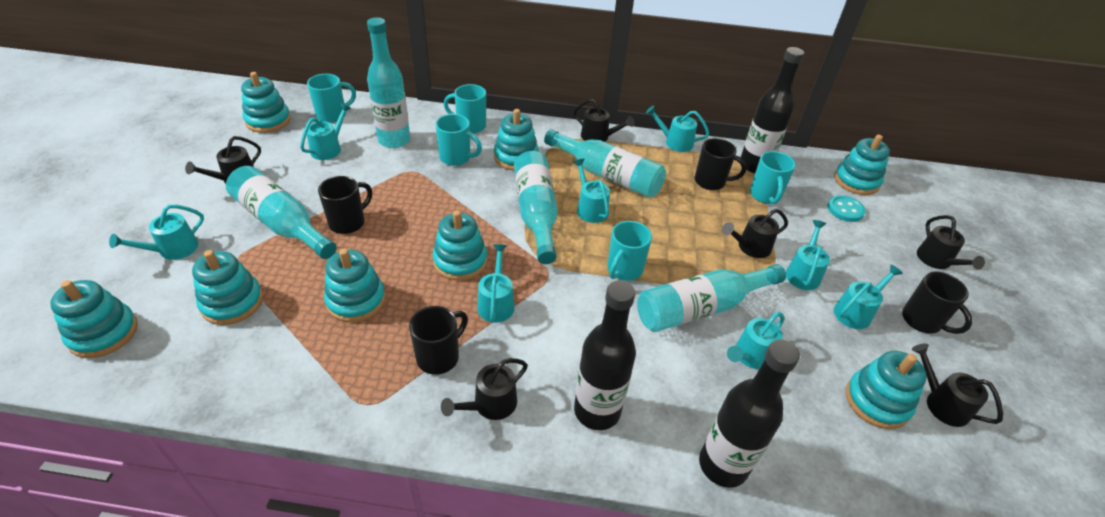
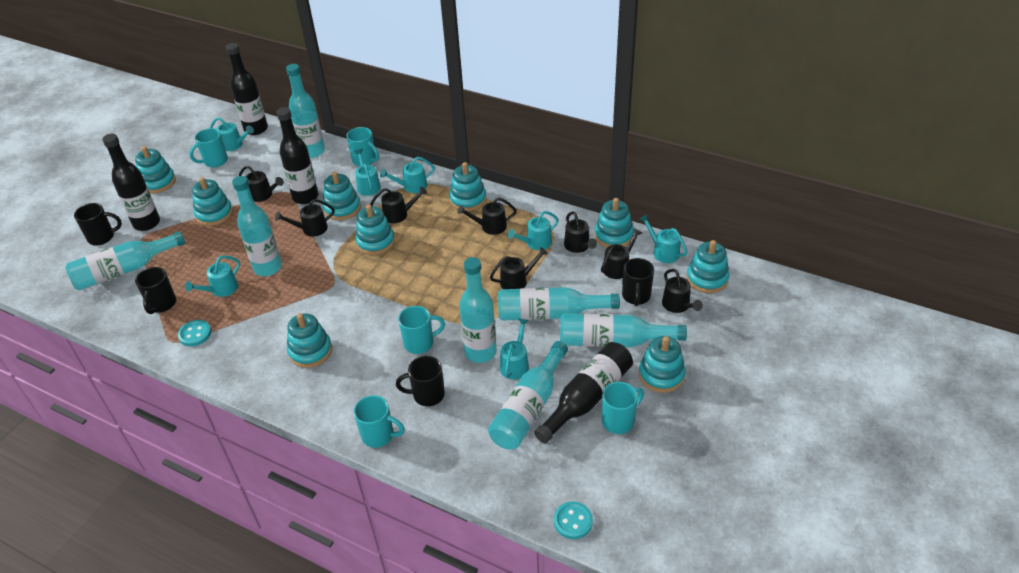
black bottle: [574,280,636,430] [699,339,800,488] [740,47,804,173] = 3 -> [102,134,160,231] [226,43,268,135] [276,107,318,204] [534,342,633,444] = 4
black watering can: [185,136,261,184] [441,358,528,420] [574,99,634,142] [722,209,788,258] [912,343,1003,427] [917,215,985,270] = 6 -> [239,166,284,202] [275,199,335,237] [370,187,427,223] [457,198,517,235] [490,247,548,289] [564,211,597,253] [601,228,642,279] [662,269,703,313] = 8
turquoise bottle: [226,166,337,259] [367,17,410,148] [514,151,558,264] [544,129,666,198] [637,264,786,332] = 5 -> [65,231,185,290] [232,176,282,276] [286,64,325,158] [459,257,496,363] [488,341,568,449] [498,287,620,321] [560,313,687,347] = 7
turquoise button: [828,195,866,222] = 1 -> [178,320,211,346] [554,502,593,539] = 2
turquoise stacking toy: [50,280,138,358] [192,250,263,325] [241,72,291,133] [324,249,386,322] [432,210,487,281] [494,109,539,171] [834,134,890,195] [846,351,927,429] = 8 -> [135,146,176,193] [192,177,233,226] [287,313,332,368] [322,171,361,220] [355,205,395,255] [449,162,487,211] [594,198,634,248] [639,336,685,393] [686,240,729,293] = 9
turquoise watering can: [109,204,204,260] [300,103,351,160] [477,244,515,323] [573,159,610,223] [646,105,710,152] [727,312,785,369] [786,220,830,290] [834,265,903,329] = 8 -> [185,255,240,297] [210,117,254,151] [354,149,381,196] [380,157,435,193] [500,318,529,380] [507,211,559,250] [639,214,688,263] = 7

